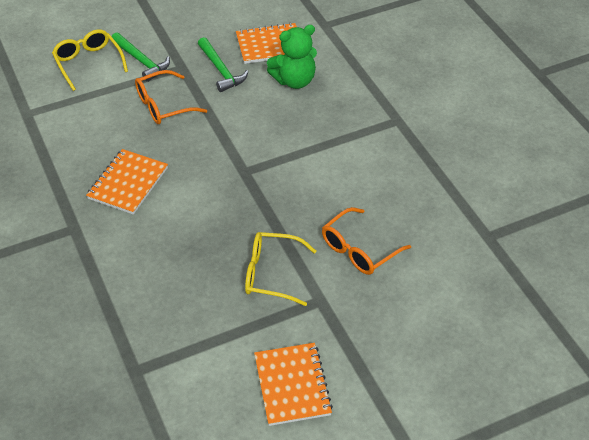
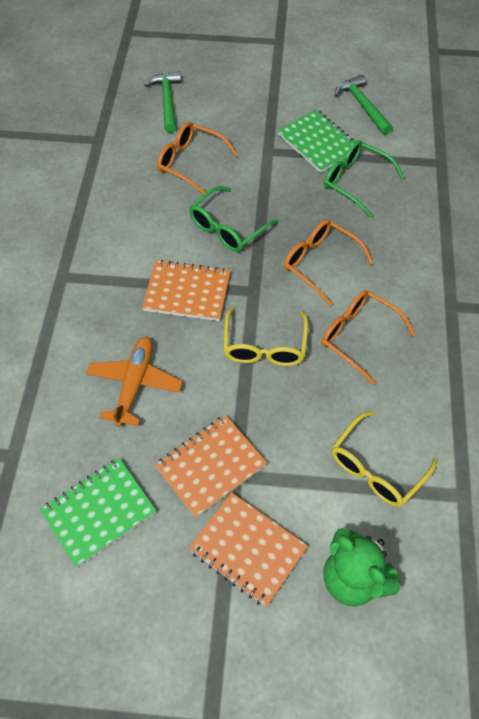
green glasses: none = 0 -> [189,186,278,252] [324,140,405,217] = 2
green notebook: none = 0 -> [40,458,156,567] [278,109,355,173] = 2
orange glasses: [135,70,207,124] [322,207,411,275] = 2 -> [157,122,238,195] [284,220,373,306] [322,290,415,385] = 3
orange plane: none = 0 -> [86,336,183,427] = 1

